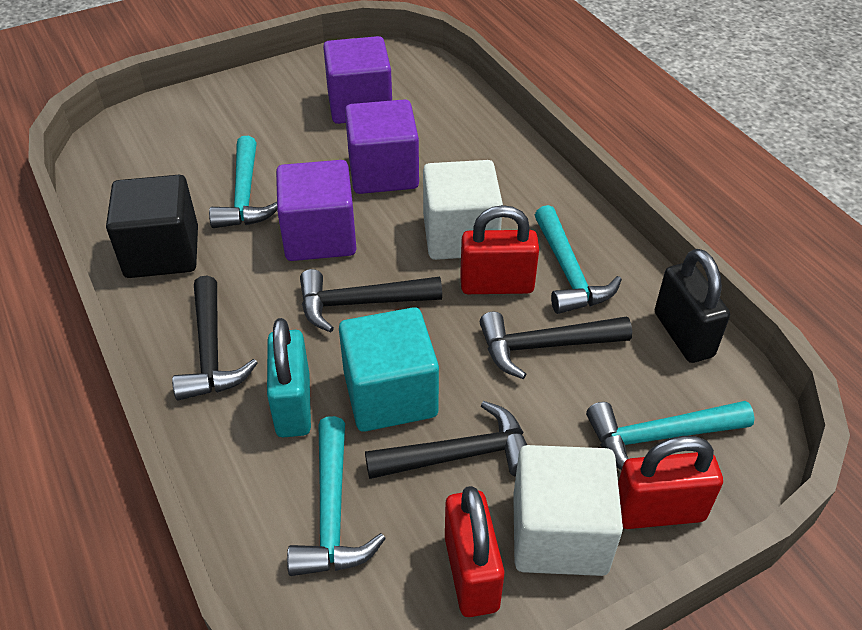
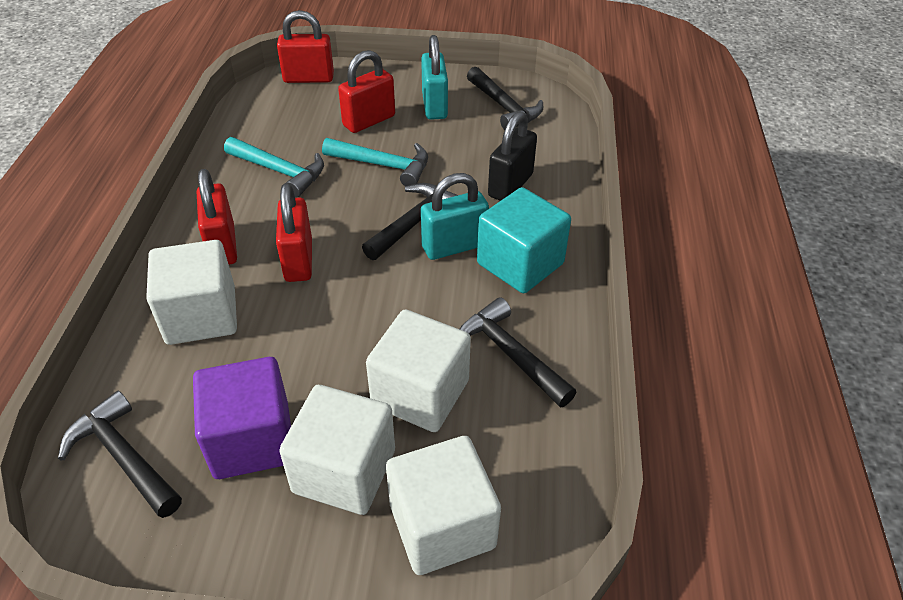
black cube: [106,175,198,278] = 1 -> none = 0
purple cube: [276,160,357,261] [323,36,392,124] [345,99,419,194] = 3 -> [193,357,291,479] = 1
red padlock: [445,486,504,617] [460,205,539,294] [618,436,723,529] = 3 -> [197,169,237,265] [276,183,312,282] [277,10,334,83] [338,50,395,133] = 4
turquoise hammer: [209,136,277,228] [287,416,386,576] [535,205,622,314] [586,401,754,470] = 4 -> [224,137,324,198] [322,138,428,186] = 2
turquoise padlock: [267,318,311,437] = 1 -> [421,35,448,120] [421,173,489,260] = 2
white cube: [423,160,503,260] [513,445,623,576] = 2 -> [146,240,237,345] [279,385,395,515] [366,309,471,432] [386,436,501,575] = 4

